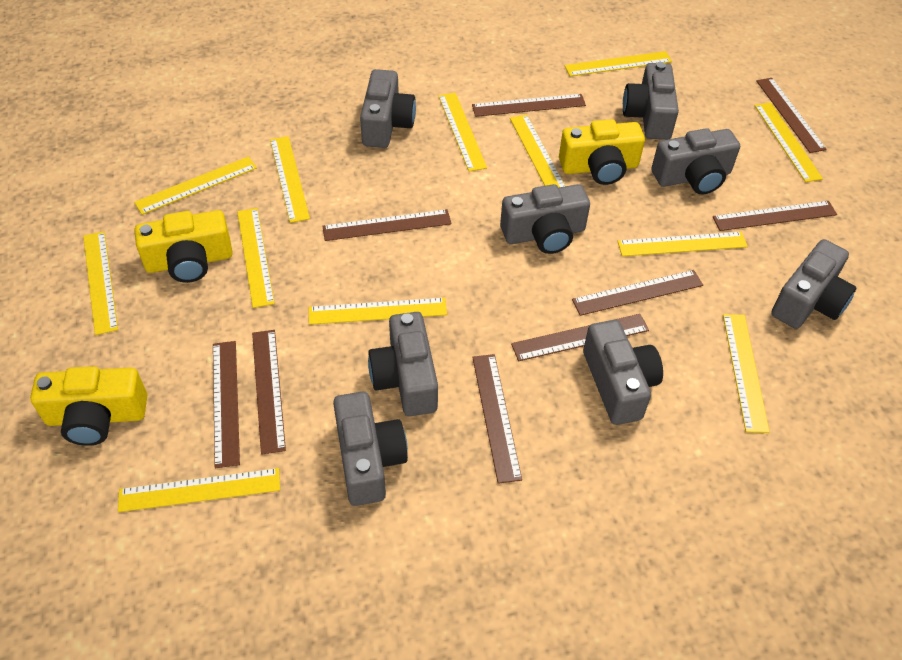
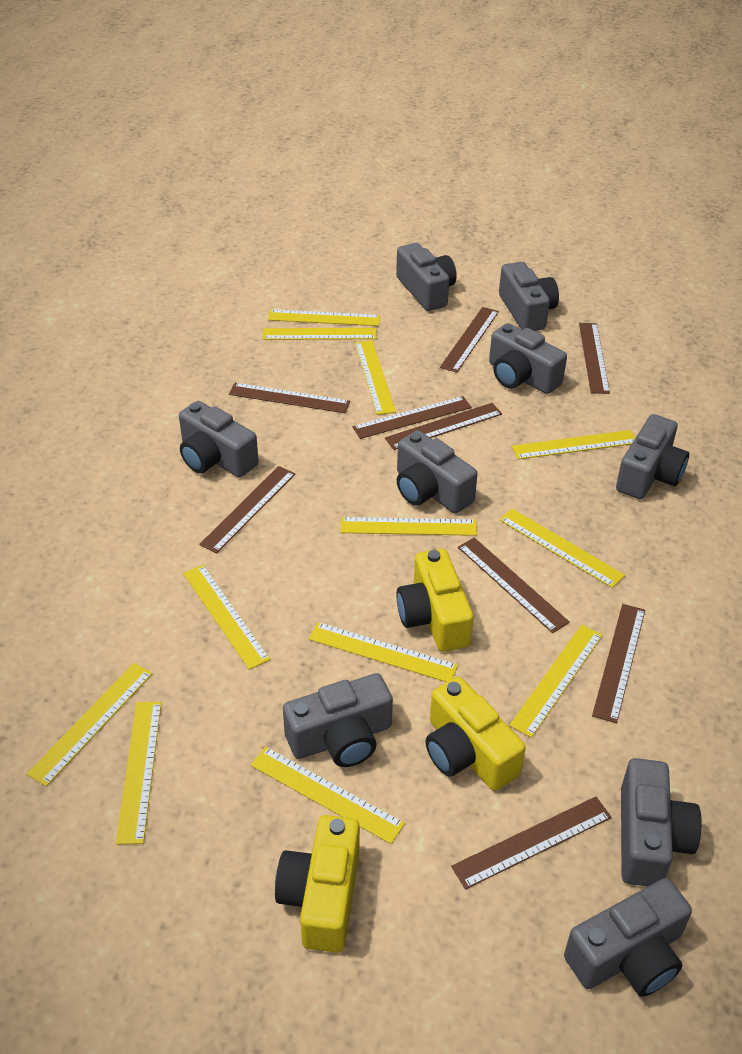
grey camera: [333,391,408,506] [360,69,416,148] [368,312,438,416] [500,184,590,254] [583,320,663,425] [623,62,679,140] [651,128,740,195] [771,239,857,329] = 8 -> [179,401,259,477] [283,673,393,767] [396,243,457,311] [397,430,478,513] [489,323,567,394] [499,262,559,331] [564,878,692,997] [616,414,689,499] [621,758,702,887] = 9

